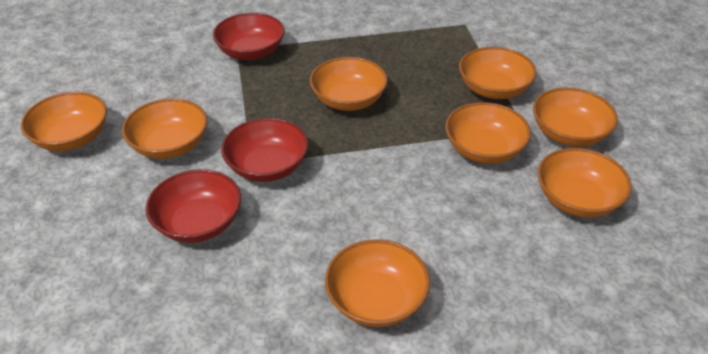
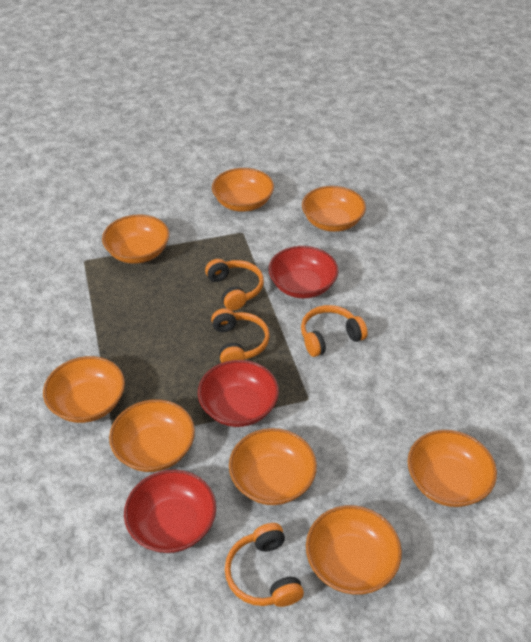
orange headphones: none = 0 -> [205,259,264,311] [211,308,270,363] [225,523,304,607] [301,305,368,357] = 4

